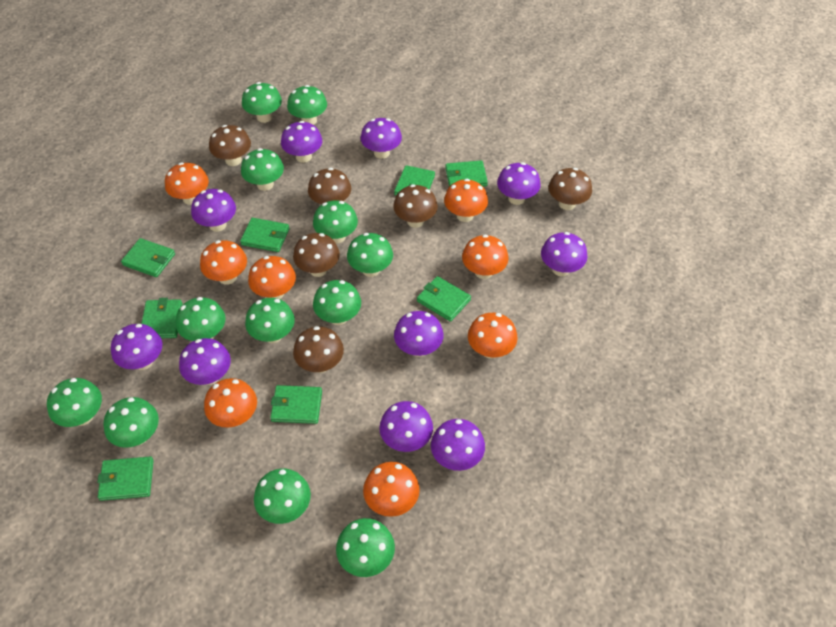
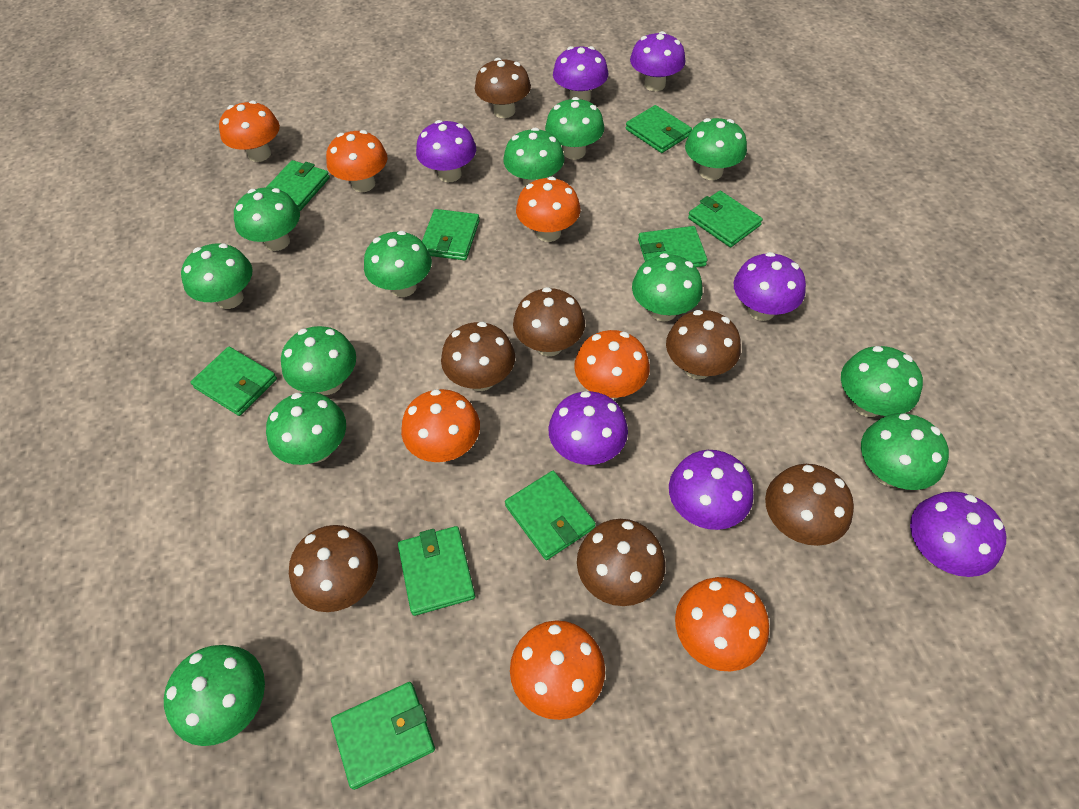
brown mushroom: [209,125,251,166] [293,233,340,277] [293,326,344,373] [308,168,351,204] [393,184,438,228] [548,168,592,210] = 6 -> [289,525,378,612] [441,322,515,391] [475,58,531,118] [513,287,585,356] [577,519,665,606] [666,310,741,379] [765,464,854,546] = 7
green wallet: [97,456,154,501] [121,238,175,277] [141,298,183,338] [240,218,290,252] [270,385,322,424] [394,165,435,196] [417,276,471,322] [445,160,488,187] = 8 -> [191,347,277,416] [267,160,330,211] [331,682,435,790] [398,526,475,616] [422,209,480,260] [505,471,596,560] [626,105,692,153] [638,226,707,267] [688,191,763,247] = 9
orange mushroom: [165,162,209,205] [200,240,247,285] [204,378,257,428] [248,256,296,299] [363,462,420,517] [444,179,488,222] [462,234,509,279] [468,313,518,359] = 8 -> [219,101,280,162] [326,130,388,192] [401,389,480,462] [510,620,605,720] [516,177,581,242] [574,330,650,399] [675,577,769,671] = 7
purple mushroom: [111,324,162,370] [179,338,231,385] [191,189,236,232] [281,121,322,163] [360,118,402,159] [379,401,433,452] [394,311,444,357] [431,419,485,471] [497,162,541,205] [541,232,587,276] = 10 -> [416,120,476,182] [548,391,628,465] [553,46,608,102] [630,31,685,91] [669,450,754,530] [734,252,806,321] [910,491,1006,577] = 7

